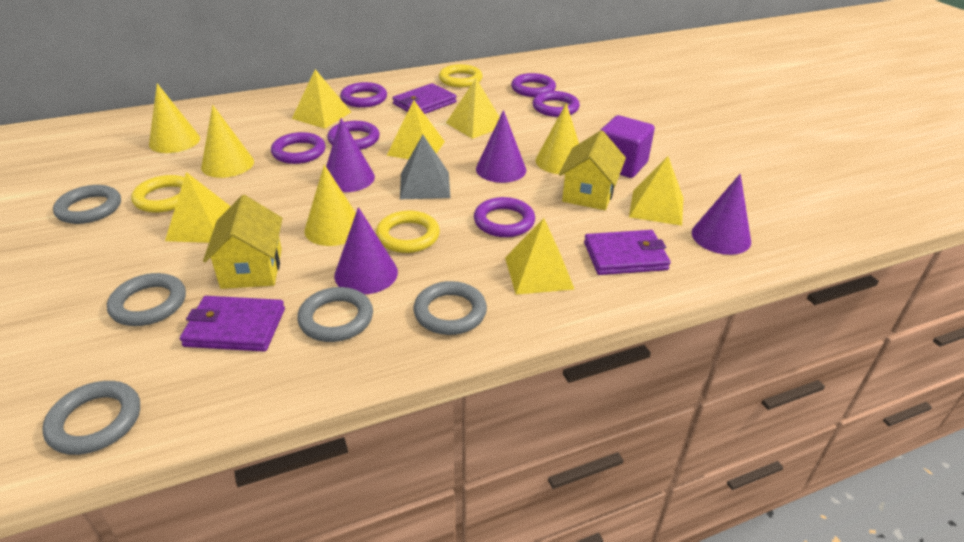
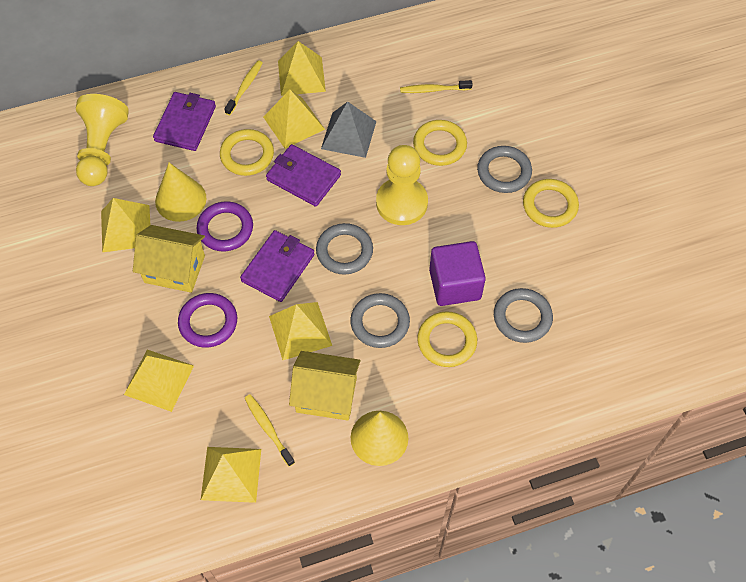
grey ring: [42,381,140,455] [53,185,121,224] [107,273,186,326] [297,287,373,342] [414,281,487,335] = 5 -> [316,223,373,274] [350,293,410,348] [477,146,532,193] [494,288,553,343] = 4
purple cone: [326,118,375,192] [334,207,398,294] [476,110,526,183] [692,174,751,255] = 4 -> none = 0
purple ring: [271,132,326,164] [327,121,380,150] [340,82,387,108] [474,197,535,237] [511,73,556,97] [533,91,580,117] = 6 -> [178,293,237,348] [197,201,253,251] = 2
yellow cone: [149,83,200,153] [201,105,254,178] [304,165,356,246] [535,103,579,174] = 4 -> [155,163,206,222] [351,411,408,466] = 2
yellow pawn: none = 0 -> [76,94,129,186] [376,145,428,225] = 2
yellow ring: [131,175,184,213] [376,211,440,253] [439,64,483,87] = 3 -> [220,129,274,176] [413,120,467,166] [417,311,477,367] [523,179,579,228] = 4
yellow toothbrush: none = 0 -> [224,60,263,115] [245,394,295,467] [400,80,473,93] = 3

